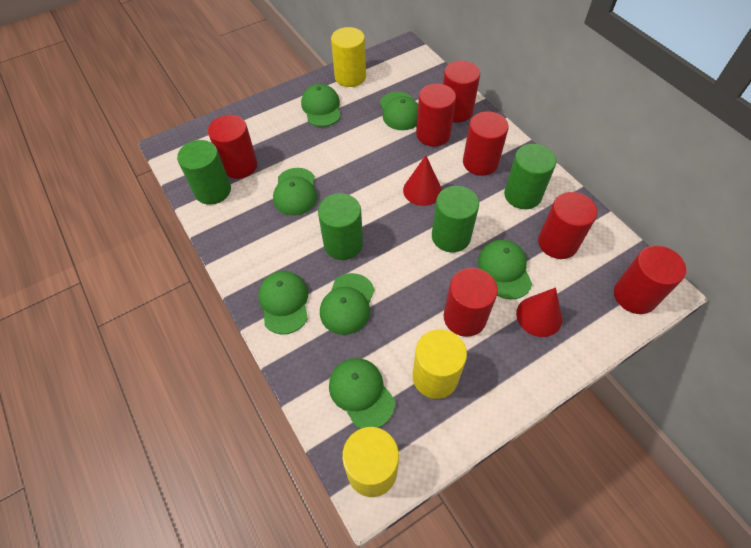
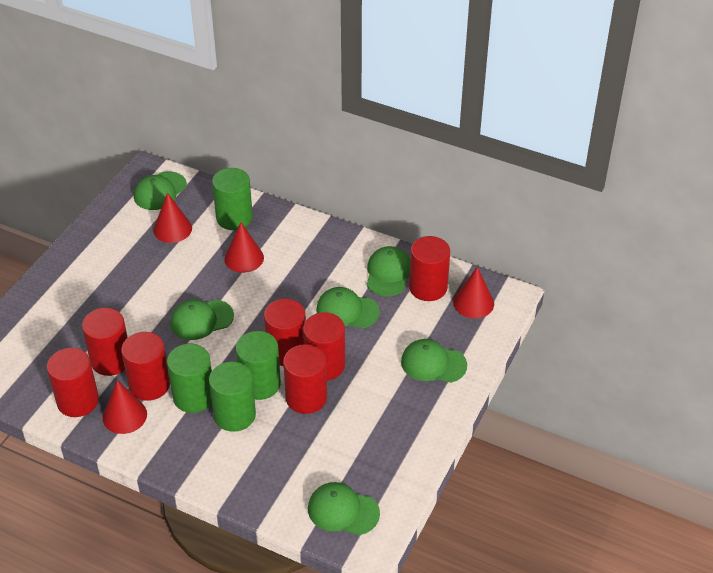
green cap: [258,271,308,334] [273,168,317,216] [301,84,341,127] [320,273,375,335] [329,358,395,429] [380,92,418,130] [478,240,532,300] = 7 -> [134,171,187,210] [170,299,234,340] [308,482,380,535] [316,287,380,328] [366,246,410,296] [401,339,467,383] = 6
red cone: [403,155,442,206] [516,287,562,337] = 2 -> [103,380,147,434] [153,193,192,243] [224,222,264,273] [453,267,494,318] = 4
yellow cylinder: [331,27,366,87] [342,427,399,497] [412,329,467,399] = 3 -> none = 0

